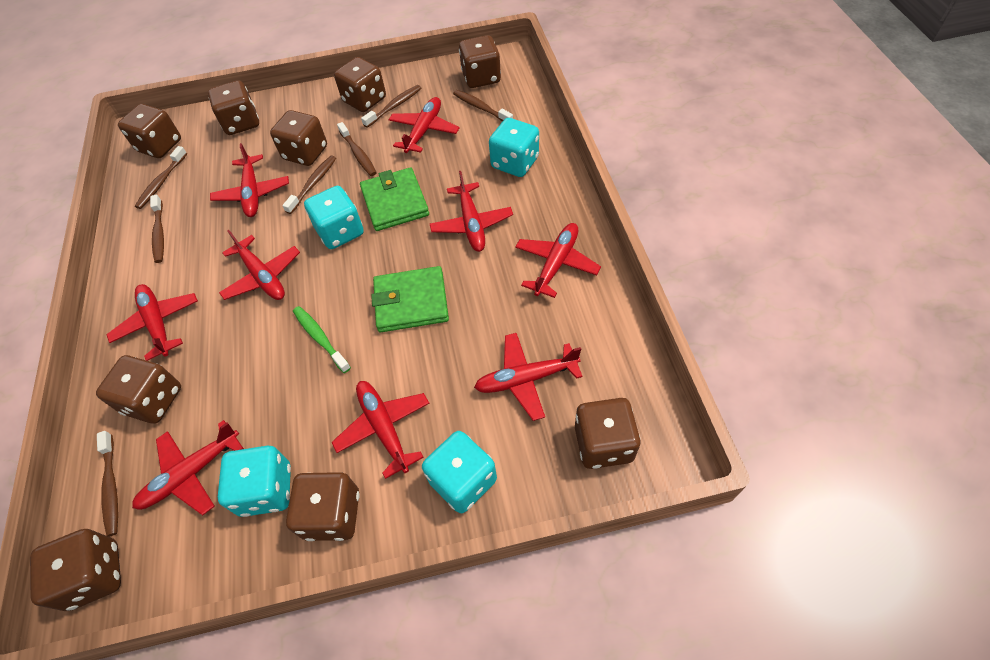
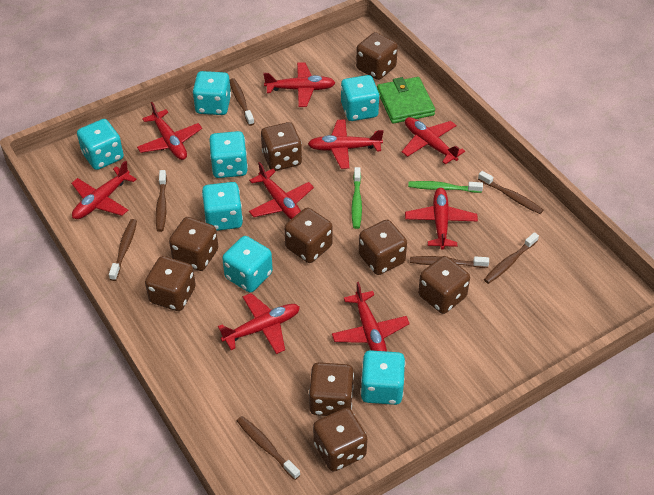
green toothbrush: [293,306,351,373] = 1 -> [351,167,362,229] [408,181,483,193] = 2
green wallet: [360,167,429,231] [371,266,449,332] = 2 -> [377,77,435,124] = 1
turquoise dice: [218,446,291,517] [304,186,364,249] [422,431,497,513] [489,118,539,177] = 4 -> [77,119,124,170] [193,71,231,115] [202,182,243,231] [209,131,248,178] [222,236,273,293] [341,75,380,121] [360,350,405,405] = 7

